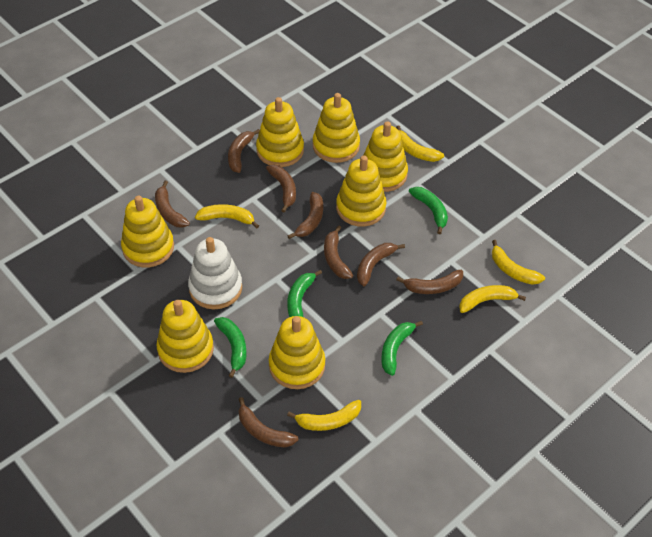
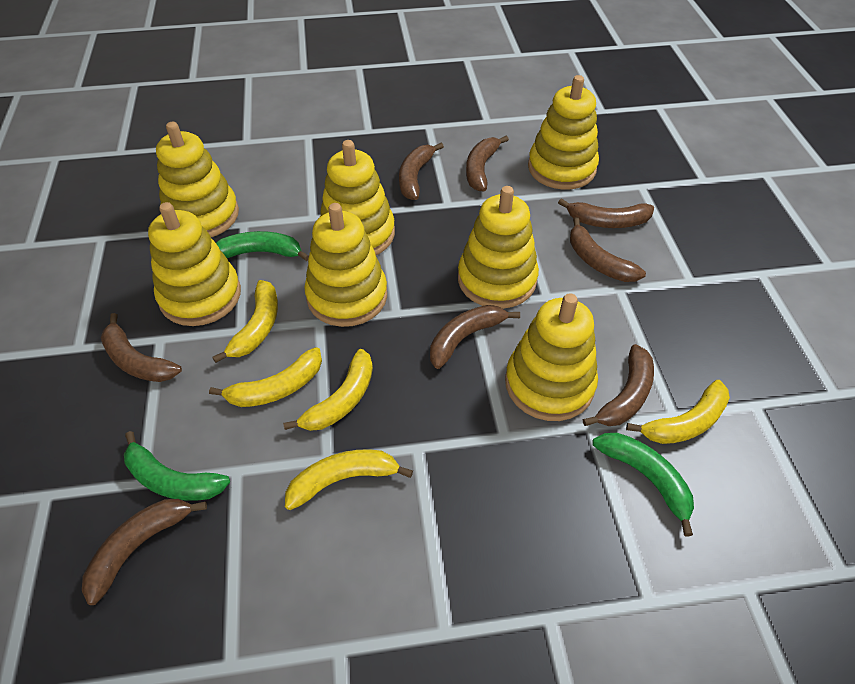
green banana: [214,317,246,378] [287,270,322,317] [381,321,423,376] [409,187,448,234] = 4 -> [124,431,230,501] [216,231,309,261] [592,433,694,536] = 3
white stacking toy: [188,237,242,309] = 1 -> none = 0

